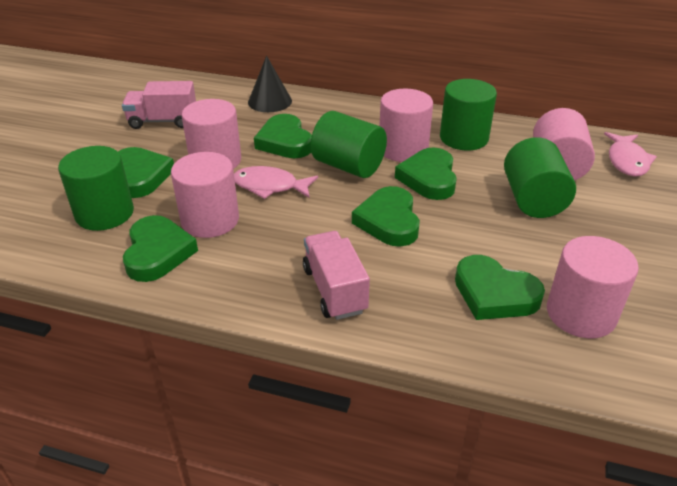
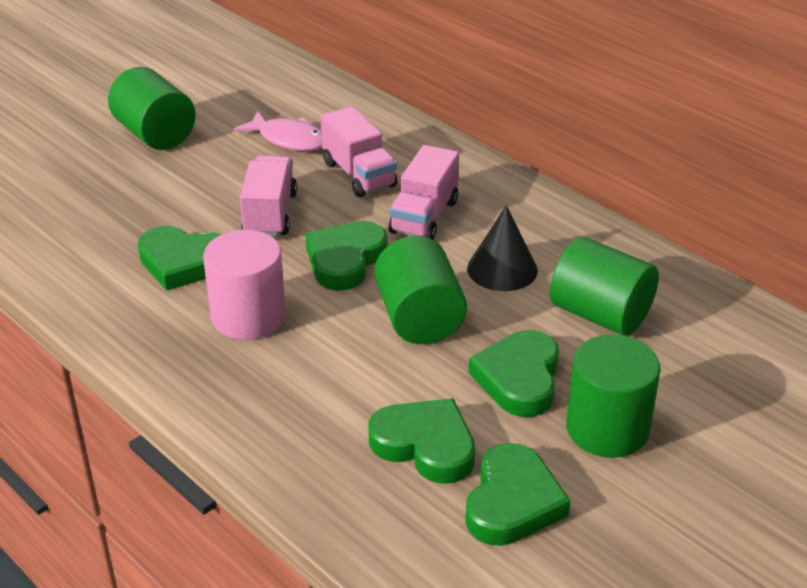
green heart: [118,147,174,198] [123,215,198,282] [254,114,312,158] [352,186,420,247] [395,147,457,200] [455,255,545,320] = 6 -> [138,226,221,290] [305,221,387,291] [369,398,475,484] [465,443,571,546] [468,330,559,417] = 5
pink cylinder: [171,152,239,238] [182,99,241,169] [379,89,433,162] [533,108,595,181] [547,236,639,338] = 5 -> [203,230,286,340] = 1
pink fish: [234,166,318,199] [604,132,657,177] = 2 -> [234,111,322,151] = 1
pink truck: [122,81,196,129] [303,231,370,320] = 2 -> [240,156,297,237] [320,106,397,197] [389,145,459,240] = 3

